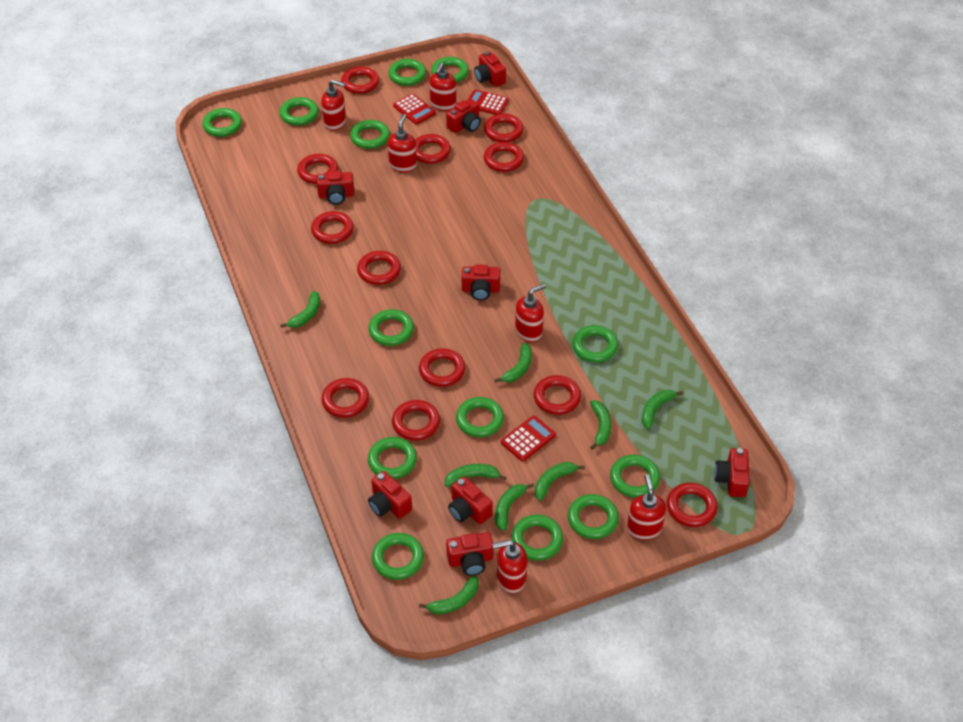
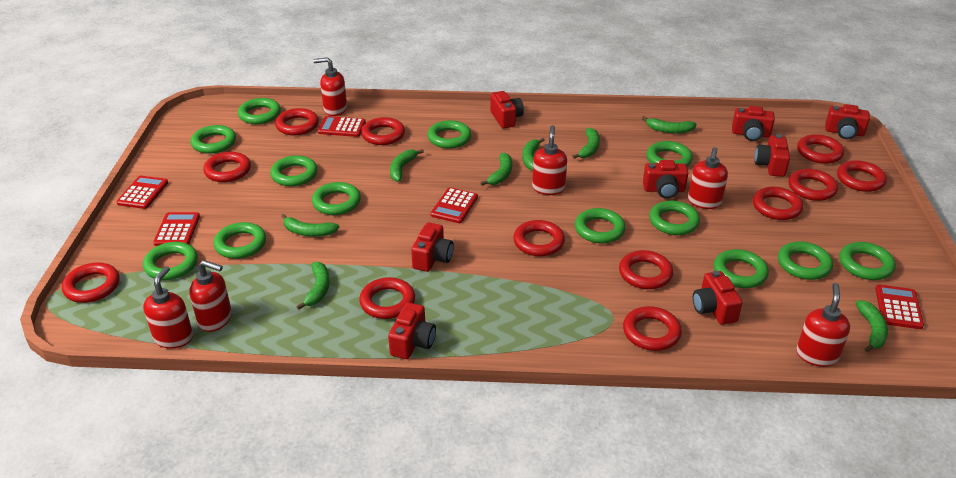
red calculator: [393,94,436,125] [468,89,509,115] [501,416,556,462] = 3 -> [116,176,168,209] [153,212,200,246] [317,116,366,137] [431,187,478,223] [875,285,924,329] = 5

